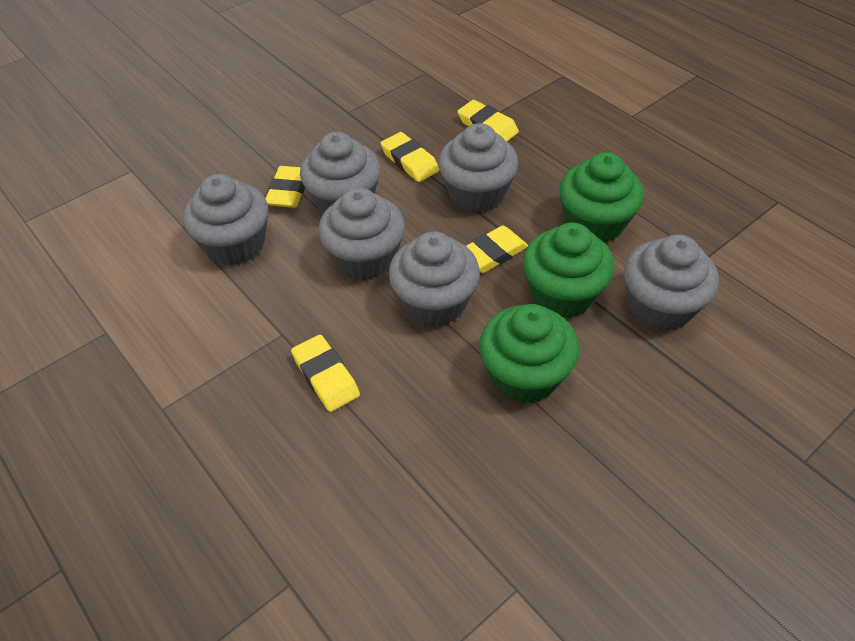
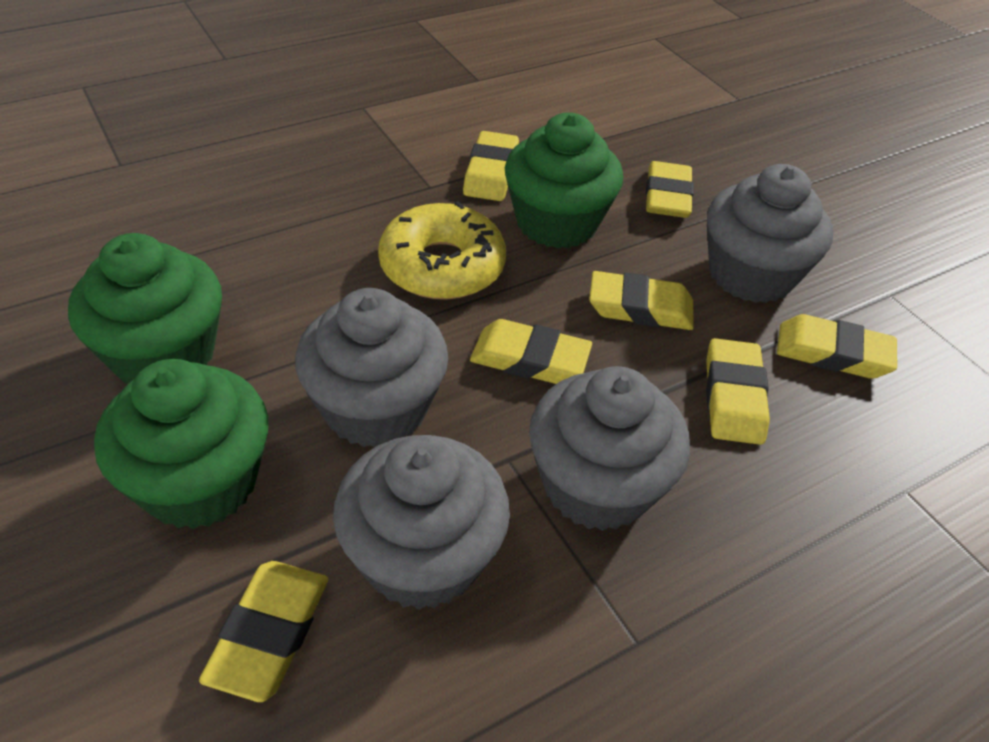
grey cupcake: [183,174,268,265] [300,131,380,214] [318,187,405,280] [389,231,480,327] [438,123,518,213] [624,234,719,331] = 6 -> [295,288,448,447] [333,435,510,610] [529,366,690,531] [707,164,833,303] = 4
yellow donut: none = 0 -> [378,201,506,300] = 1
yellow eraser: [265,166,305,208] [291,335,360,412] [381,132,439,182] [457,100,519,142] [466,226,528,273] = 5 -> [199,561,328,702] [463,131,519,201] [470,319,592,384] [589,271,694,330] [646,161,694,218] [706,338,770,445] [777,314,897,379] = 7

